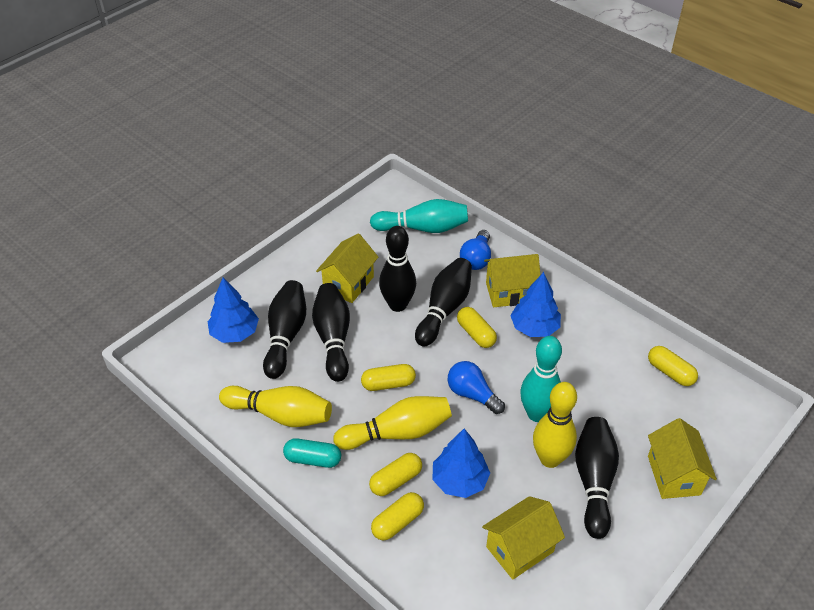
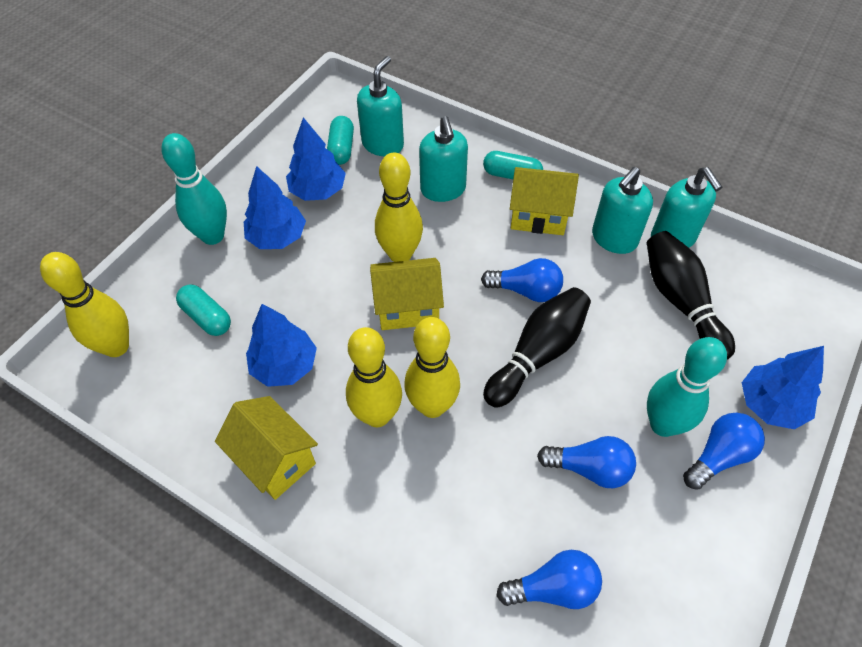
black bowling pin: [263,280,306,379] [312,283,350,382] [379,226,416,312] [415,258,472,346] [575,417,619,539] = 5 -> [483,287,591,407] [647,231,735,360] = 2
blue light bulb: [448,361,505,414] [460,230,491,270] = 2 -> [481,258,563,302] [496,550,602,609] [537,436,636,488] [683,413,765,490] = 4
blue tree: [208,278,259,343] [433,429,490,498] [510,272,561,337] = 3 -> [244,166,306,249] [246,304,317,387] [286,117,346,201] [742,346,824,429] = 4
turquoise capsule: [283,438,341,468] = 1 -> [176,285,231,336] [327,116,354,165] [483,151,543,179] = 3
turquoise soap dispenser: none = 0 -> [357,56,404,156] [419,116,468,202] [592,167,653,254] [651,167,722,248] = 4
yellow bowling pin: [219,386,332,427] [333,396,452,450] [533,382,577,468] = 3 -> [40,252,129,357] [346,327,402,427] [375,152,423,262] [404,317,460,418] = 4
yellow capsule: [361,364,416,391] [369,453,422,496] [371,492,424,541] [457,307,497,348] [648,346,698,386] = 5 -> none = 0
yellow house: [316,233,378,303] [482,496,565,580] [484,254,540,307] [648,418,717,499] = 4 -> [215,396,318,500] [370,258,444,330] [510,167,579,235] = 3

